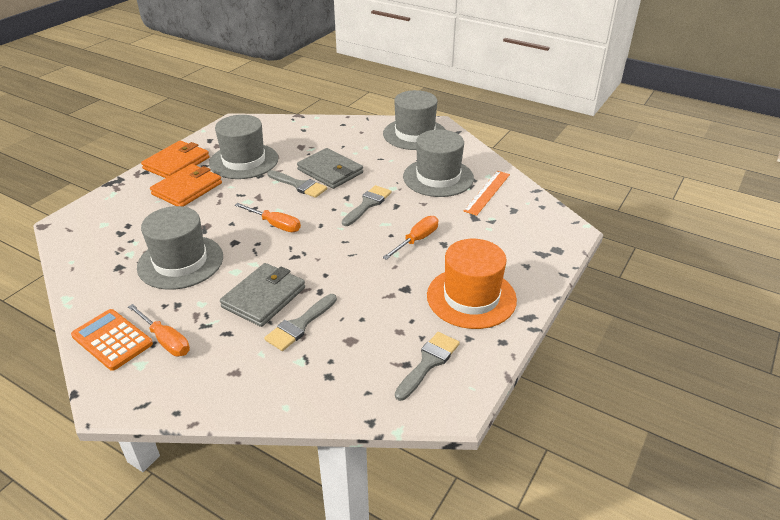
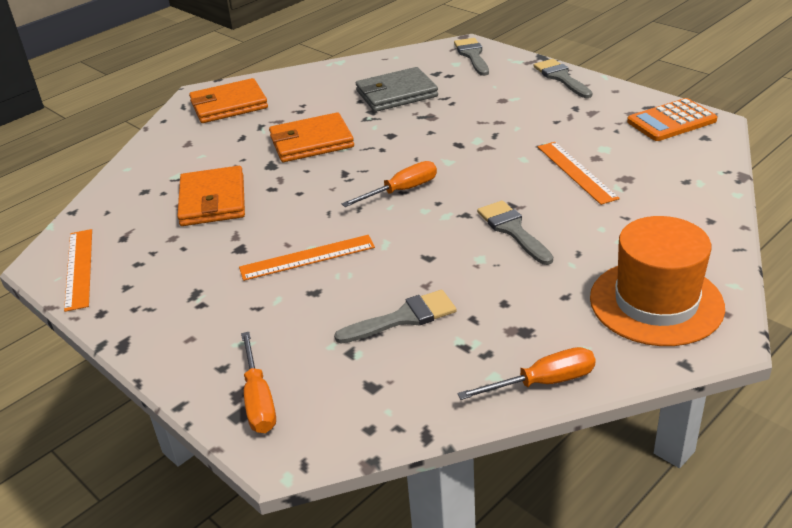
grey hat: [137,206,223,290] [209,115,278,179] [383,90,446,150] [403,130,474,197] = 4 -> none = 0
grey wallet: [220,263,305,327] [297,148,363,189] = 2 -> [356,67,438,112] = 1
orange ruler: [464,171,510,216] = 1 -> [64,229,92,312] [239,235,375,281] [538,142,620,205] = 3
orange wallet: [141,140,210,178] [150,164,222,207] = 2 -> [177,166,245,226] [189,78,268,123] [269,112,354,162] = 3

